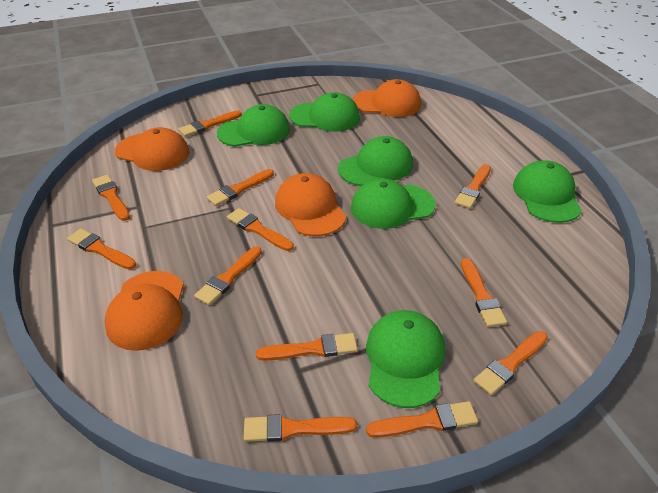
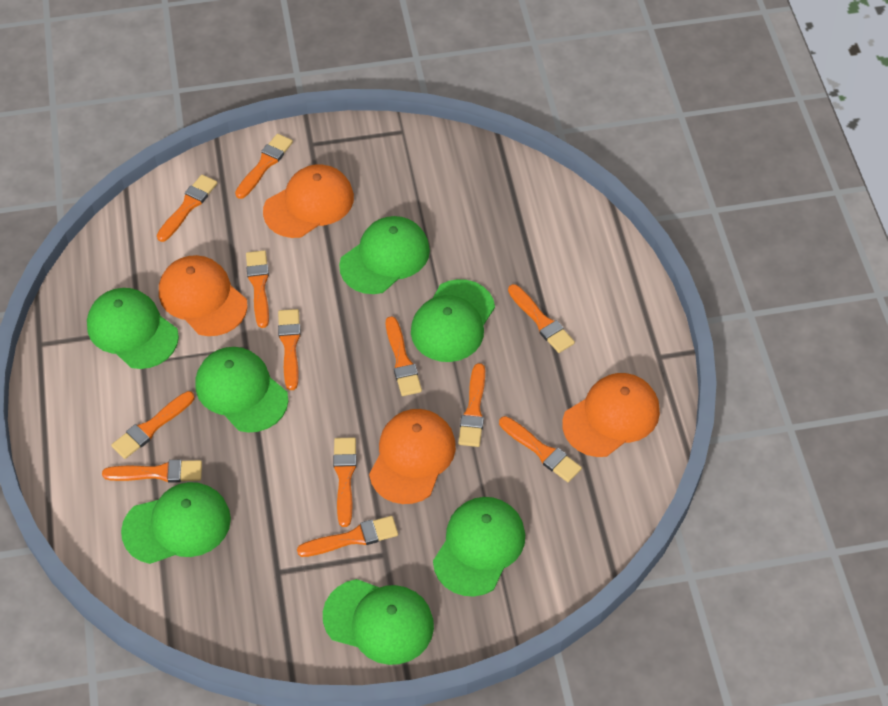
green cap: [217,104,290,147] [289,92,360,132] [338,136,413,186] [351,178,435,229] [366,310,445,408] [513,160,582,223] = 6 -> [87,288,179,369] [121,482,231,564] [195,347,288,433] [323,579,434,665] [339,216,430,294] [411,279,495,362] [433,497,525,596] = 7

